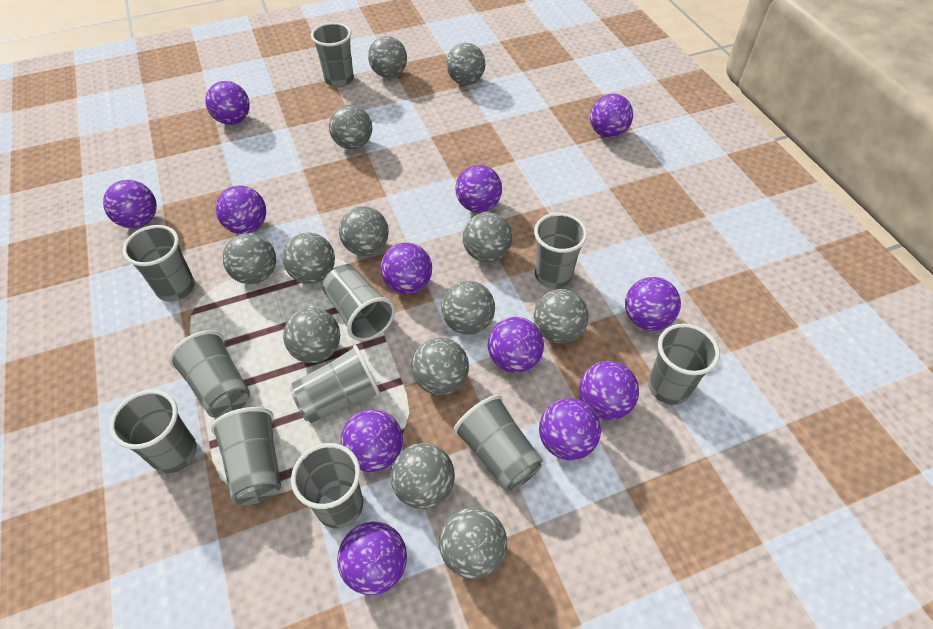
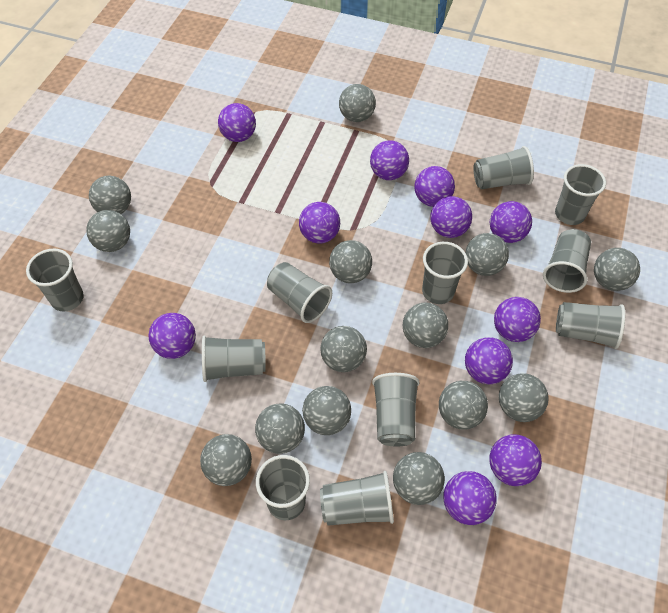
grey ball: [222,233,276,284] [282,233,335,284] [283,308,340,363] [329,105,372,149] [339,206,389,256] [368,36,407,78] [390,443,455,509] [411,338,469,395] [439,507,507,579] [441,281,495,335] [446,43,485,85] [463,212,512,262] [534,289,589,343] = 13 -> [86,210,130,252] [89,176,131,214] [200,434,252,486] [255,403,305,454] [302,386,351,435] [320,326,367,372] [329,240,372,283] [339,84,376,122] [393,452,445,505] [403,303,448,348] [439,381,488,430] [465,233,509,276] [499,373,549,422] [594,248,640,291] = 14
purple ball: [103,180,157,228] [205,81,250,125] [215,185,266,234] [337,522,407,595] [340,409,403,472] [380,242,432,294] [455,165,502,212] [488,317,544,373] [539,398,601,460] [579,361,639,420] [590,94,633,138] [625,277,681,331] = 12 -> [148,313,196,359] [218,103,256,142] [299,202,340,243] [370,140,409,180] [414,166,455,207] [430,196,472,238] [443,471,497,525] [465,337,513,384] [489,201,532,243] [489,434,542,486] [494,297,541,342] = 11

